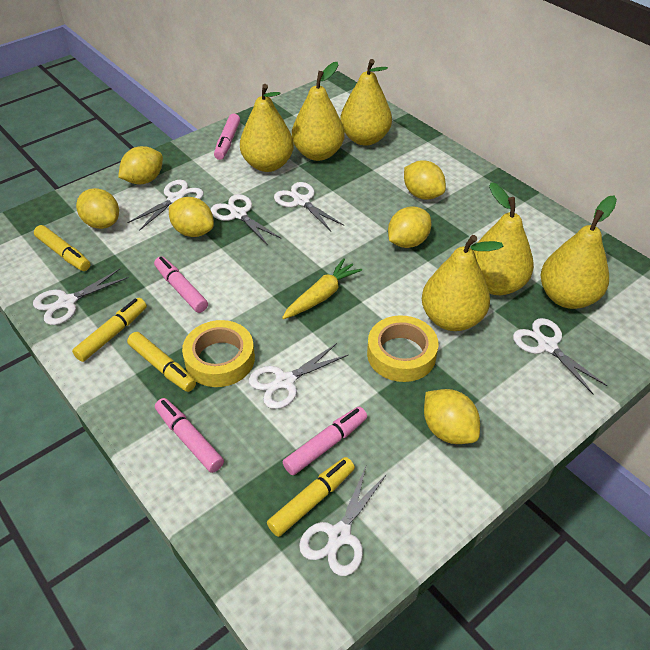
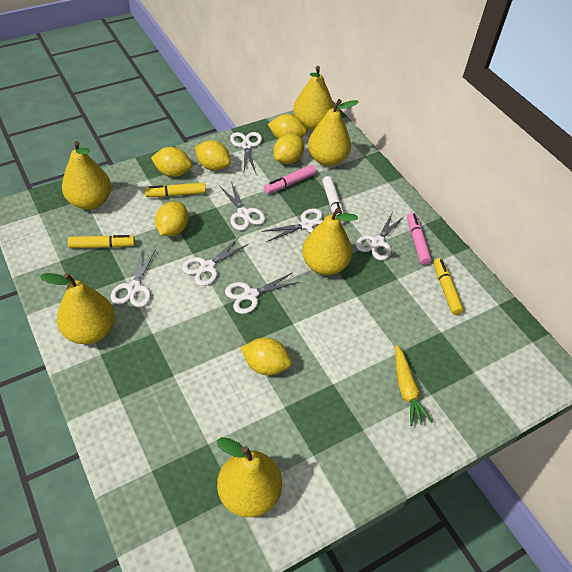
pink marker: [154,256,208,313] [155,398,224,473] [214,114,240,160] [283,406,367,475] = 4 -> [264,165,316,194] [407,213,432,265] = 2
white marker: none = 0 -> [322,176,345,224] = 1
yellow marker: [34,225,90,271] [72,298,147,362] [127,332,196,392] [267,457,355,537] = 4 -> [68,235,135,248] [145,182,206,197] [434,258,464,315] = 3
yellow tape: [182,320,255,387] [367,315,438,382] = 2 -> none = 0

